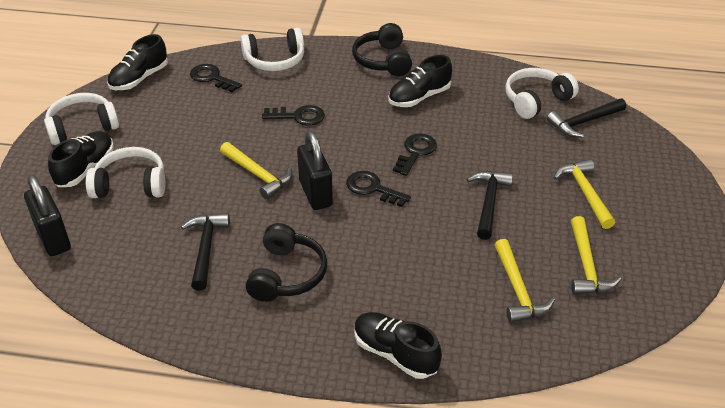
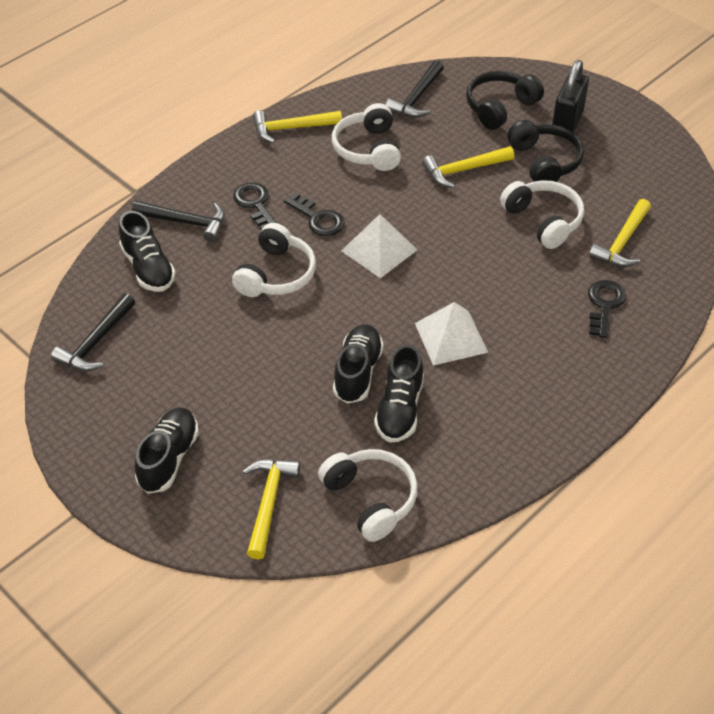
black key: [190,64,242,92] [262,105,325,126] [346,171,411,207] [393,133,437,176] = 4 -> [233,183,276,230] [284,192,345,236] [588,280,626,338] = 3
black padlock: [24,175,71,256] [297,131,333,210] = 2 -> [552,60,589,132] = 1
white pyramid: none = 0 -> [341,214,417,278] [415,302,488,366] = 2

